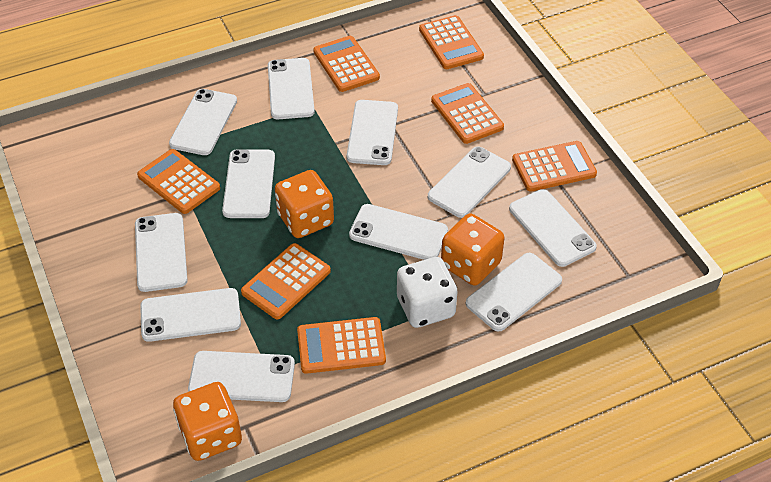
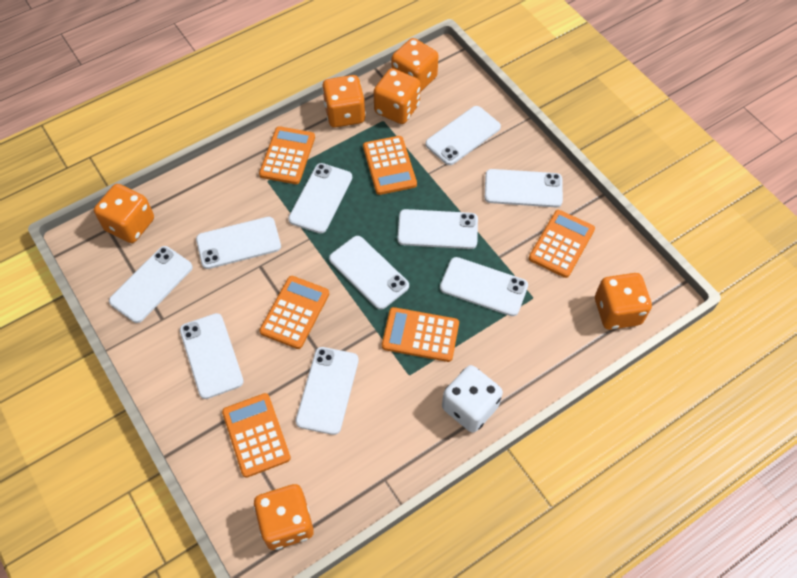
orange calculator: [137,149,220,214] [241,243,331,319] [297,317,386,374] [313,36,380,92] [419,15,484,69] [431,83,504,144] [512,141,597,192] = 7 -> [222,393,291,478] [259,126,315,184] [259,276,329,349] [363,136,417,195] [382,307,459,362] [529,210,595,278] = 6
orange dice: [173,382,242,461] [275,170,334,238] [441,214,505,286] = 3 -> [94,184,154,243] [254,484,314,550] [322,75,366,128] [373,68,421,124] [391,38,439,92] [595,273,652,330] = 6
white phone: [135,213,188,292] [140,288,241,342] [169,89,237,155] [188,351,295,402] [222,149,275,218] [268,58,315,119] [347,100,398,165] [349,204,448,260] [428,146,511,218] [466,253,562,332] [509,189,597,267] = 11 -> [109,246,193,323] [180,313,244,399] [196,217,281,269] [288,163,352,233] [295,347,359,435] [329,236,409,310] [397,209,478,249] [425,106,501,165] [440,257,528,316] [485,169,563,207] = 10

